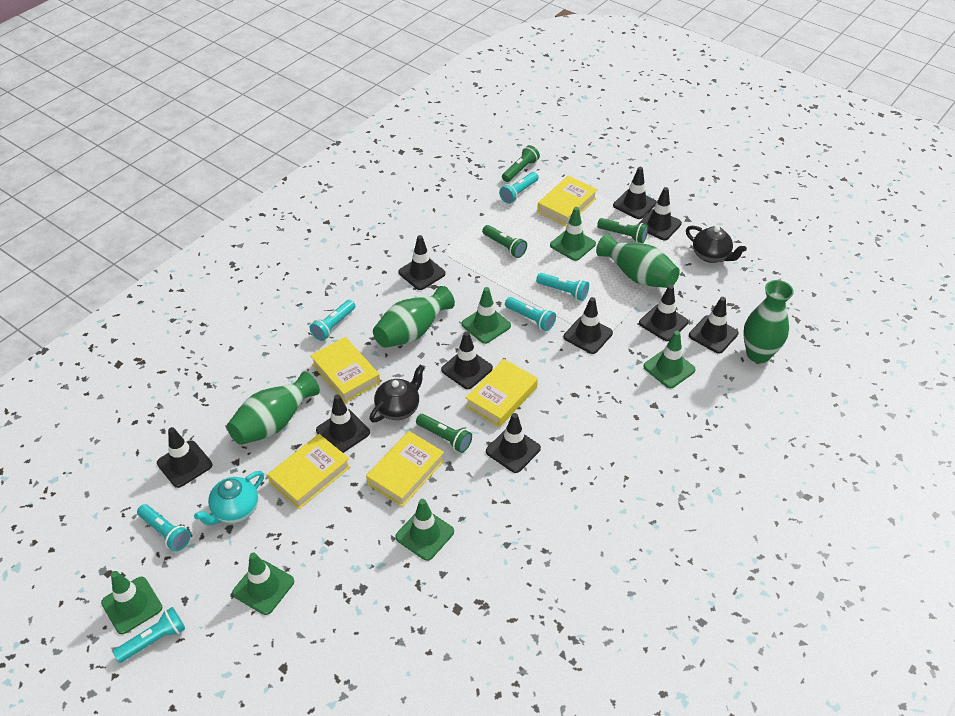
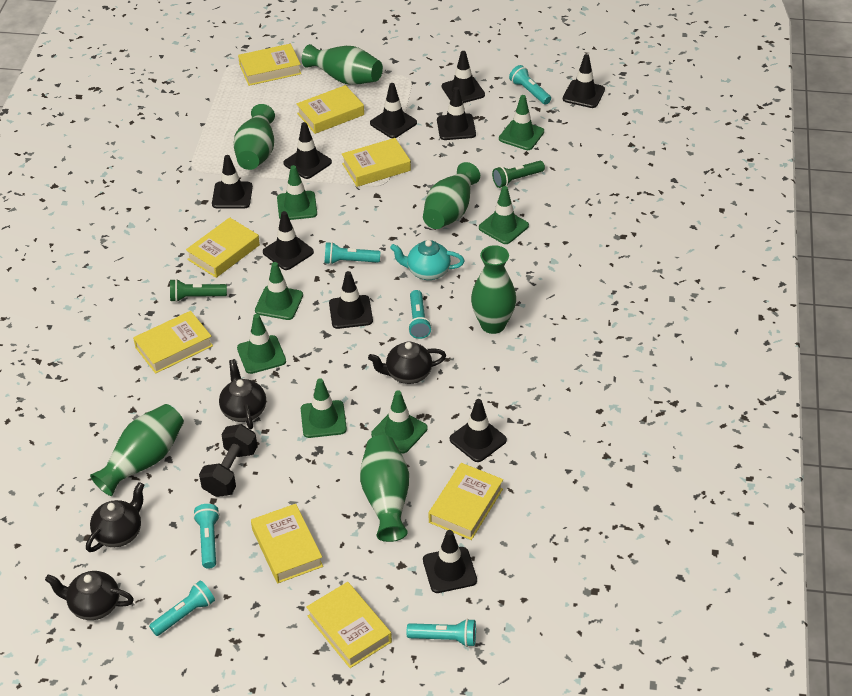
black dumbbell: none = 0 -> [199,424,258,497] = 1
black teapot: [369,365,425,422] [686,226,747,263] = 2 -> [45,571,134,620] [86,482,144,552] [219,359,266,429] [368,342,446,384] = 4
green flashlight: [416,414,472,453] [482,225,527,258] [502,145,540,182] [597,218,648,243] = 4 -> [170,279,227,302] [492,161,545,188] = 2
green traffic cone: [101,571,162,634] [232,553,294,615] [395,499,454,561] [461,287,511,344] [550,207,596,261] [643,331,696,388] = 6 -> [237,314,286,374] [255,262,303,320] [277,165,317,220] [301,378,347,438] [371,390,428,453] [479,186,529,244] [499,95,544,150] = 7
green vase: [227,372,320,445] [373,286,455,348] [596,234,680,288] [743,280,794,363] = 4 -> [90,404,184,496] [234,104,275,170] [302,44,383,85] [360,435,409,542] [423,162,480,229] [471,245,516,334] = 6
yellow book: [267,434,350,509] [310,337,380,403] [366,431,444,507] [466,359,538,427] [537,176,598,227] = 5 -> [133,311,213,374] [186,217,260,278] [238,44,302,86] [251,504,323,583] [296,85,364,134] [306,582,392,668] [342,138,411,187] [429,463,503,540] = 8

